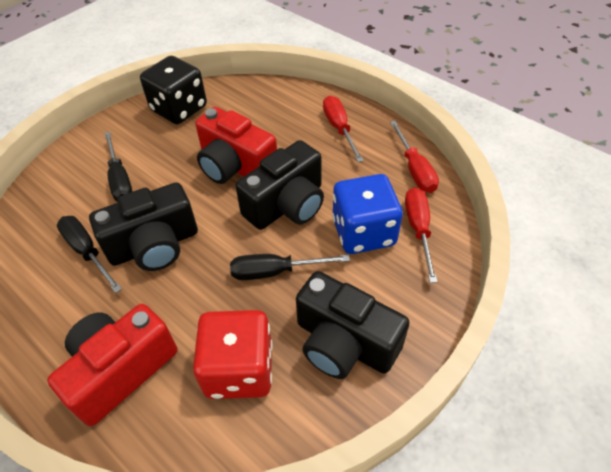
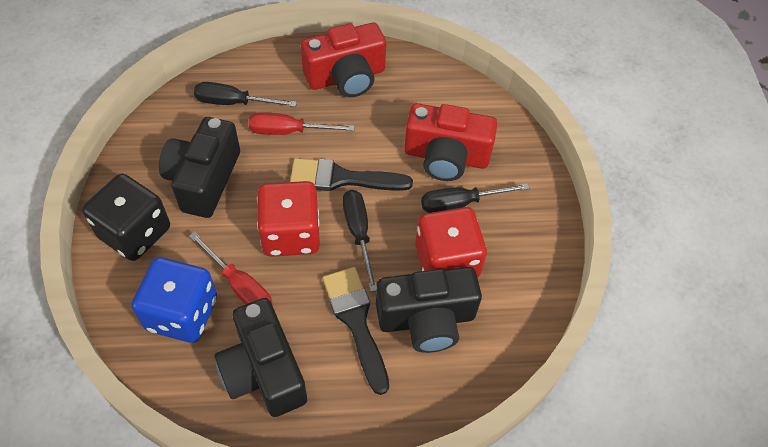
black brush: none = 0 -> [290,158,413,191] [323,267,389,395] = 2
red dice: [193,310,273,399] = 1 -> [257,181,320,257] [415,207,487,278] = 2
red screwdriver: [323,96,364,162] [390,121,439,193] [405,187,437,283] = 3 -> [189,232,273,306] [249,112,355,135] = 2

